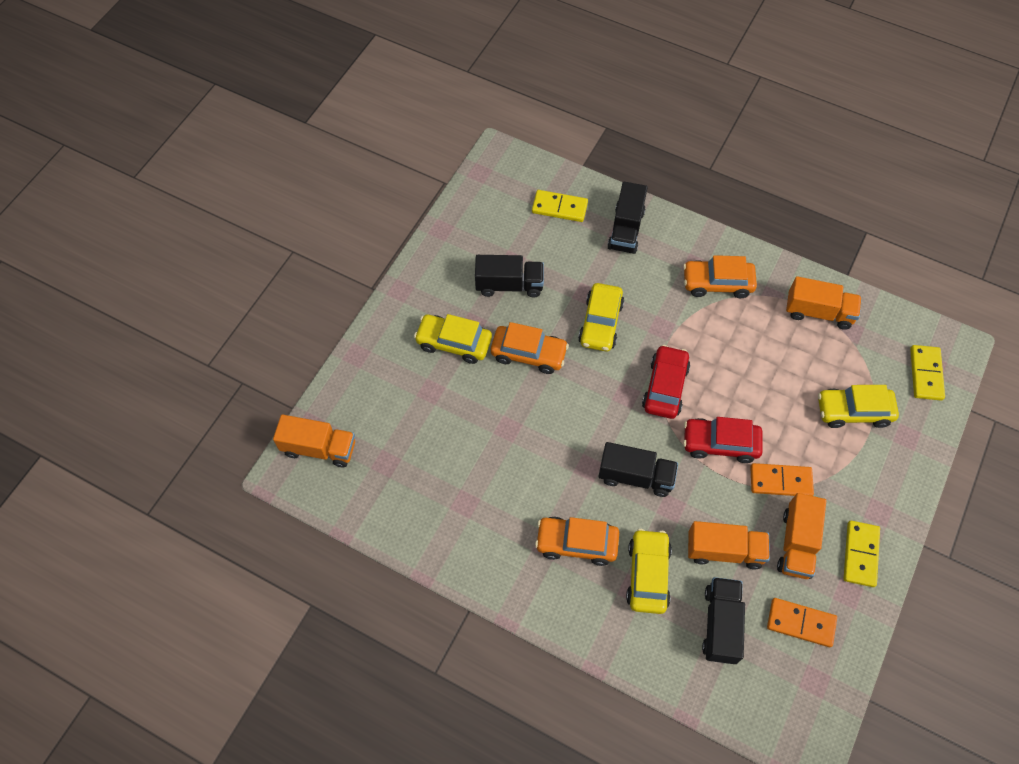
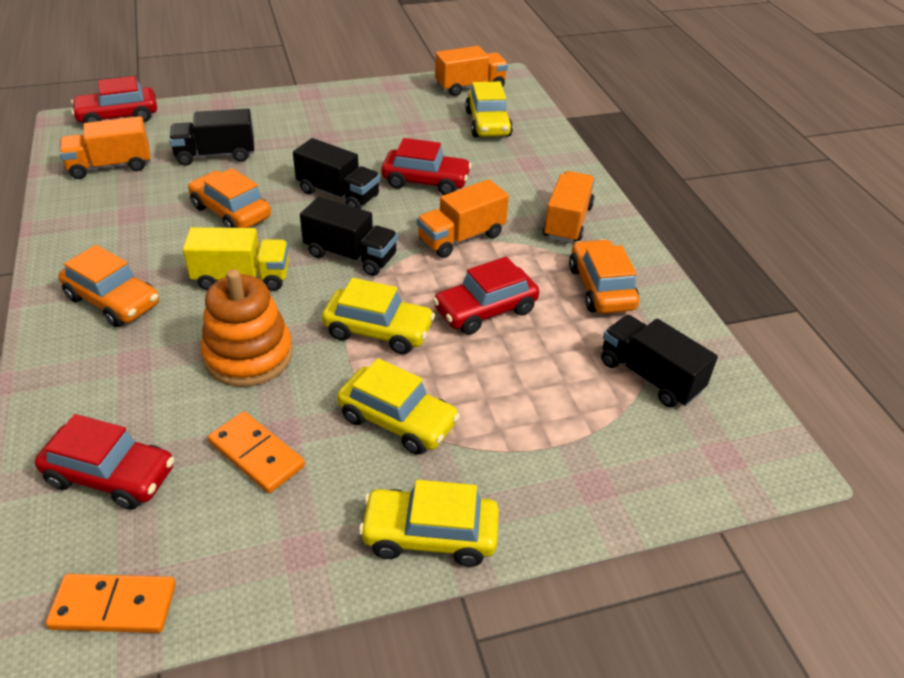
orange stacking toy: none = 0 -> [201,269,293,387] = 1
red car: [642,345,690,419] [683,417,763,463] = 2 -> [35,414,174,510] [71,76,157,123] [381,138,472,195] [433,257,540,335] = 4
yellow domino: [532,190,588,222] [844,521,880,587] [910,345,945,401] = 3 -> none = 0
yellow truck: none = 0 -> [183,227,289,291] = 1

